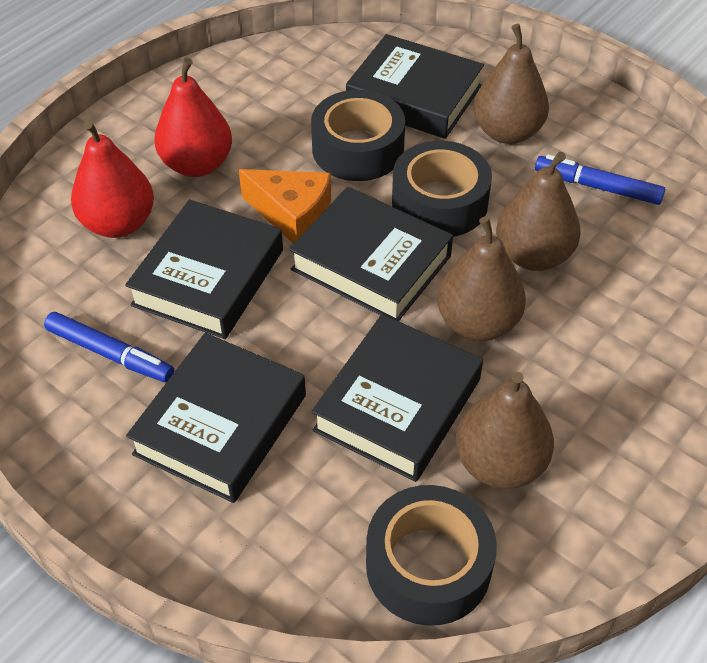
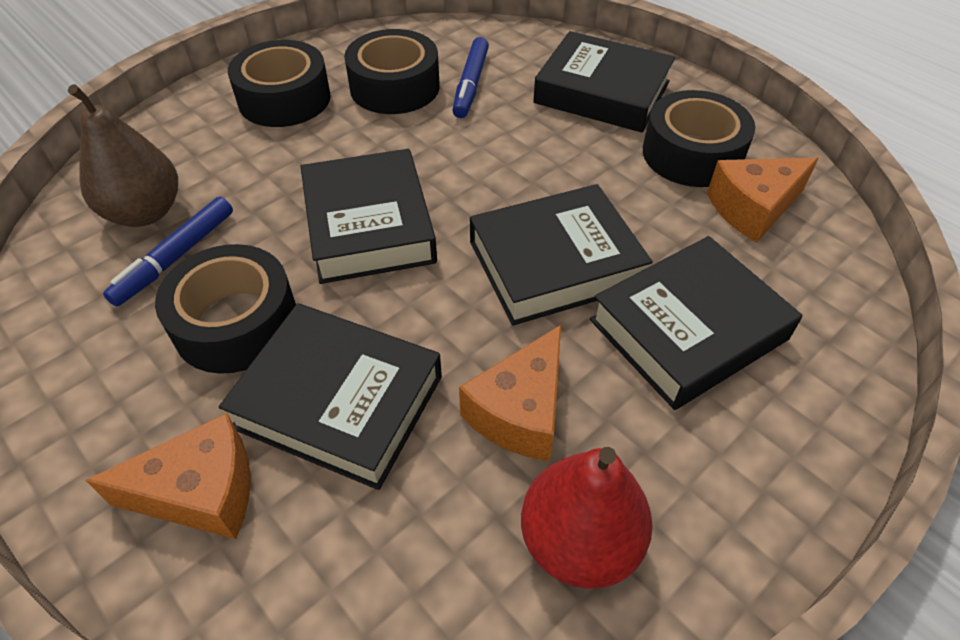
black tape: [311,90,405,181] [366,485,497,626] [392,141,492,237] = 3 -> [155,244,296,374] [228,40,331,127] [344,29,440,114] [643,90,755,187] = 4
brown pear: [437,216,526,341] [456,372,554,489] [474,24,549,144] [496,152,581,271] = 4 -> [68,84,178,227] = 1
orange cheese: [239,169,331,244] = 1 -> [85,413,251,539] [459,325,561,461] [707,158,819,243] = 3
red pear: [71,121,154,238] [154,58,232,177] = 2 -> [521,447,653,589] = 1

